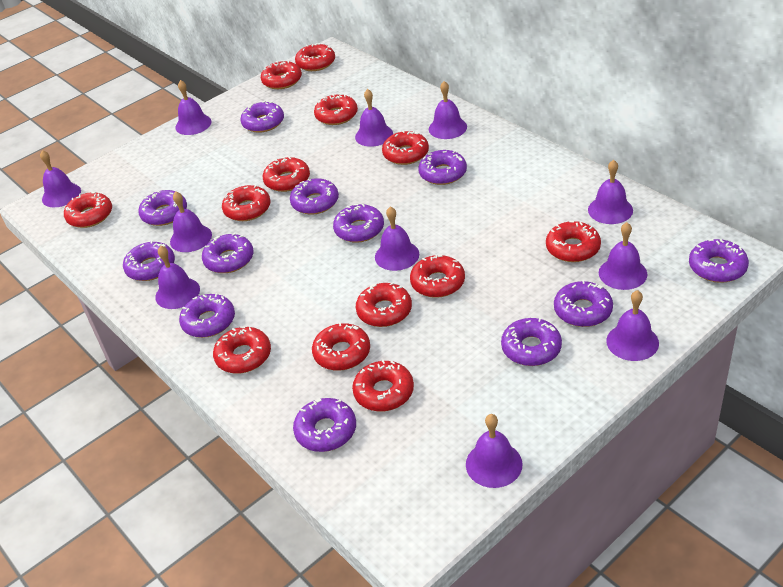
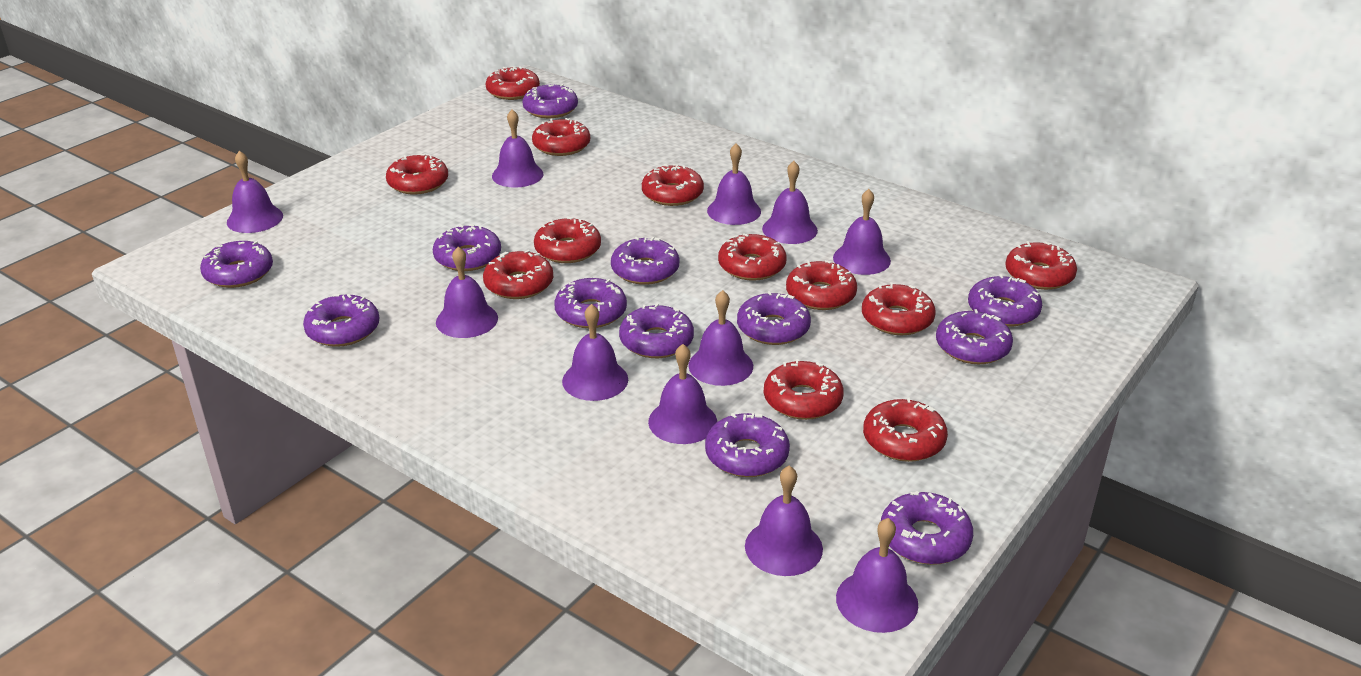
red donut: [64,192,112,228] [213,326,271,374] [222,185,271,221] [261,60,302,89] [263,157,310,192] [295,43,335,71] [312,322,370,371] [314,94,358,125] [352,360,414,412] [356,282,412,327] [382,130,429,165] [410,254,465,298] [546,221,601,262] = 13 -> [386,153,448,195] [483,250,553,299] [485,66,540,100] [532,118,590,156] [534,217,601,263] [642,164,704,206] [718,234,787,281] [764,359,844,420] [786,260,857,310] [862,282,936,335] [863,398,948,462] [1005,241,1077,290] = 12

